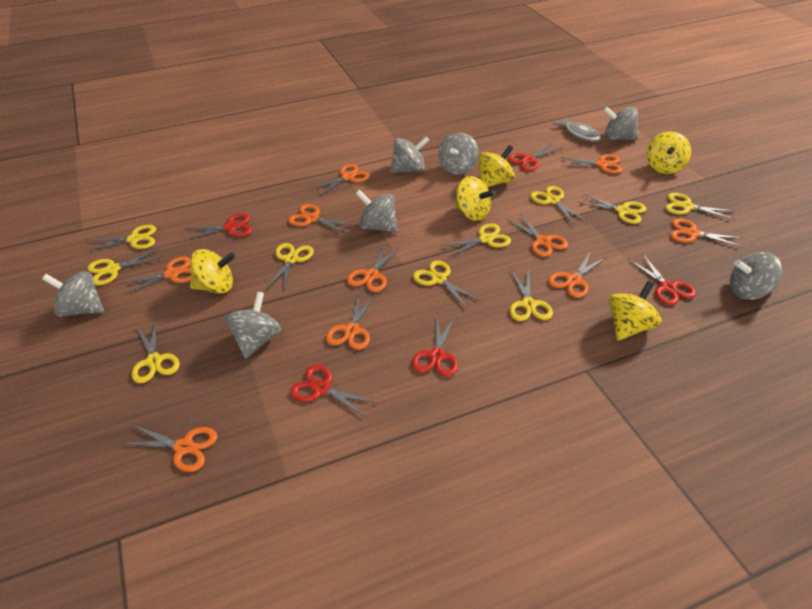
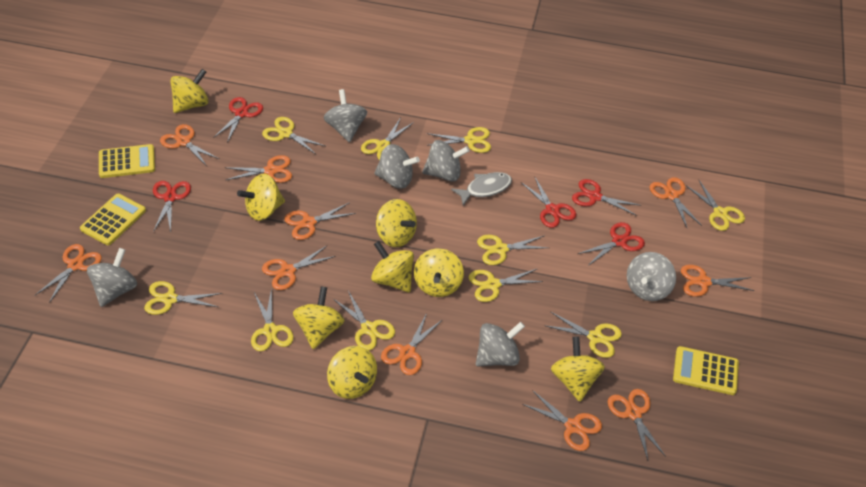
grey spinning top: [42,271,104,317] [225,292,281,359] [356,190,398,233] [390,137,429,173] [438,133,479,175] [603,107,638,140] [730,252,782,300] = 7 -> [87,248,137,307] [324,89,367,142] [374,144,420,189] [422,140,470,182] [476,322,525,366] [627,252,676,301] = 6
yellow calculator: none = 0 -> [80,193,146,245] [99,144,155,178] [673,346,739,395] = 3
yellow spinning top: [190,249,235,294] [454,176,495,221] [478,145,515,188] [609,281,661,341] [647,131,691,174] = 5 -> [170,69,208,113] [237,174,285,221] [293,286,345,349] [327,346,377,399] [371,241,414,292] [376,199,417,247] [414,248,464,297] [551,336,605,402] = 8

